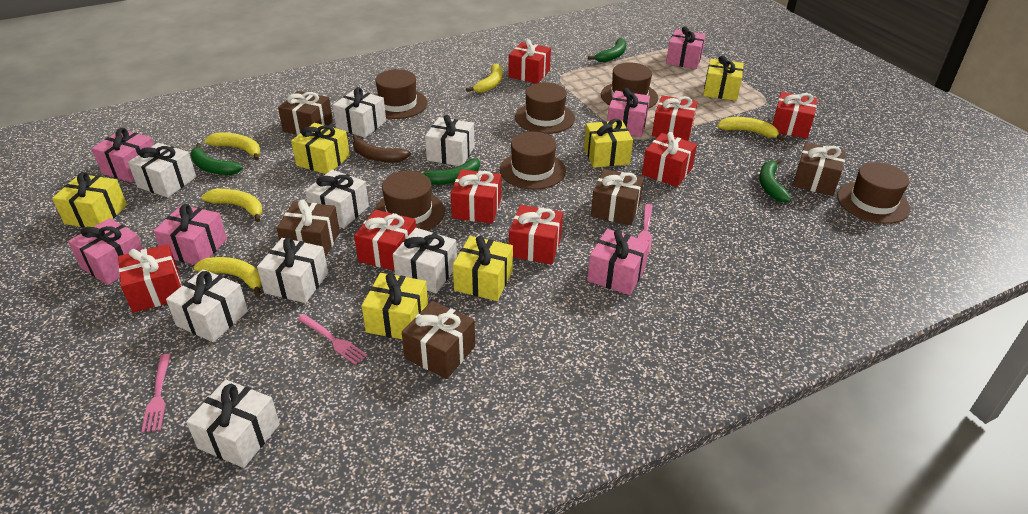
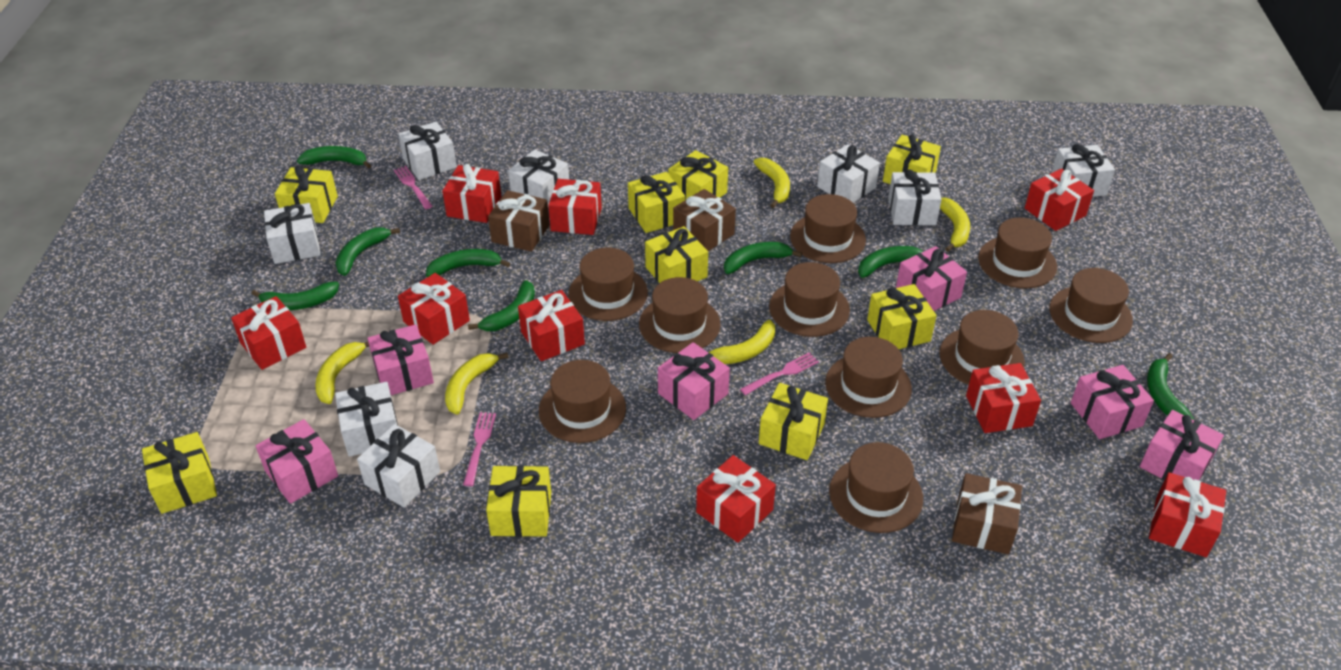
brown banana: [353,135,411,162] = 1 -> none = 0
brown gift: [277,200,340,258] [278,91,333,135] [402,301,475,379] [591,169,644,225] [792,142,846,196] = 5 -> [488,190,550,252] [673,189,736,251] [952,473,1022,554] = 3
brown hat: [374,171,445,231] [375,69,427,119] [500,132,566,190] [515,83,575,134] [601,63,658,109] [837,162,910,224] = 6 -> [539,360,626,443] [568,248,648,321] [639,277,721,353] [769,262,850,337] [790,194,866,263] [825,337,912,418] [829,442,923,533] [939,310,1025,385] [978,217,1057,288] [1049,268,1133,343] = 10
green banana: [190,143,243,175] [422,158,480,185] [588,38,626,62] [759,158,792,202] = 4 -> [251,281,339,310] [297,146,371,168] [336,227,400,276] [426,249,510,277] [468,280,535,331] [724,242,802,274] [858,246,923,278] [1147,353,1194,420] = 8
red gift: [118,244,181,313] [354,210,416,271] [451,169,501,224] [508,39,551,84] [509,205,563,264] [642,132,697,187] [652,95,697,141] [772,92,817,139] = 8 -> [231,296,306,370] [398,273,470,345] [442,164,502,223] [518,290,585,361] [548,179,602,235] [696,455,776,543] [966,363,1041,433] [1025,168,1094,231] [1149,472,1226,557] = 9
yellow gift: [52,172,127,228] [291,123,350,174] [362,273,428,339] [453,236,513,301] [584,119,633,168] [703,56,744,101] = 6 -> [142,432,217,514] [275,165,338,223] [486,465,551,537] [628,172,685,233] [645,226,708,283] [668,150,728,200] [759,383,828,460] [867,284,937,349] [883,134,941,184] = 9

